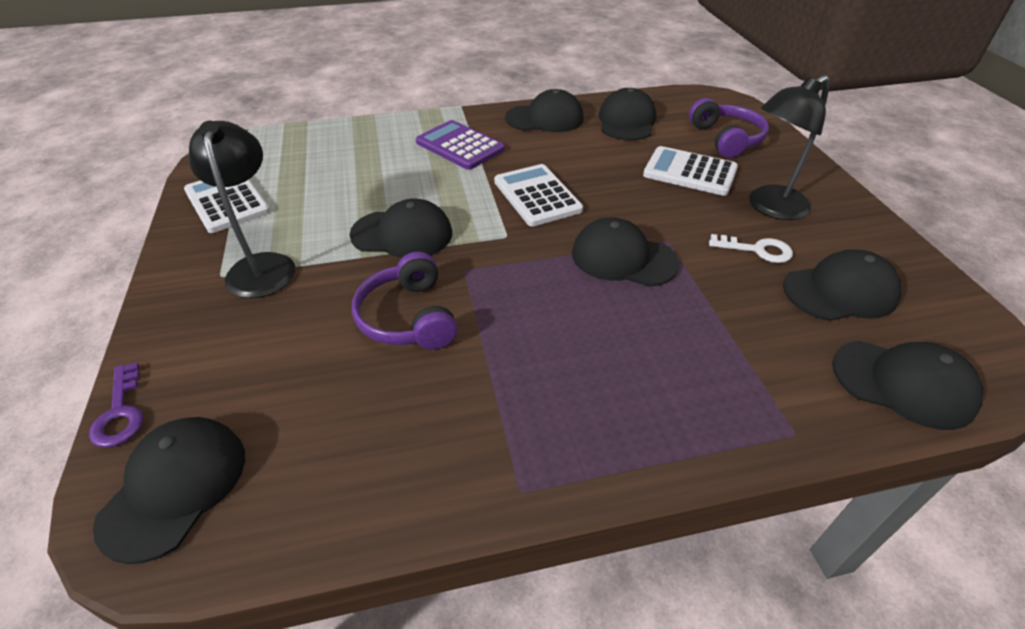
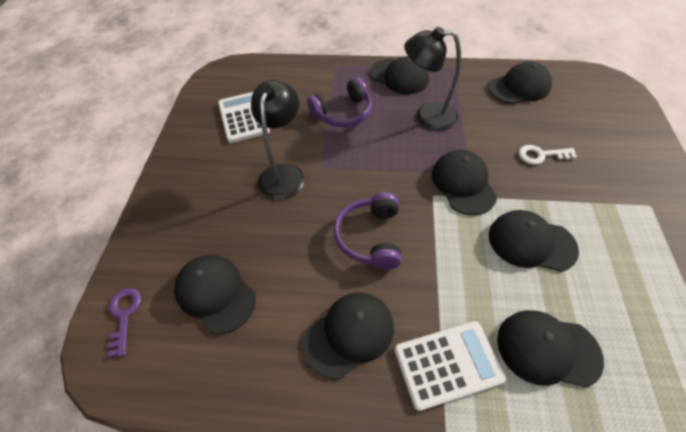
purple calculator: [416,120,505,170] = 1 -> none = 0
white calculator: [184,179,270,233] [494,164,583,226] [643,146,738,196] = 3 -> [218,92,270,143] [394,321,506,411] = 2

